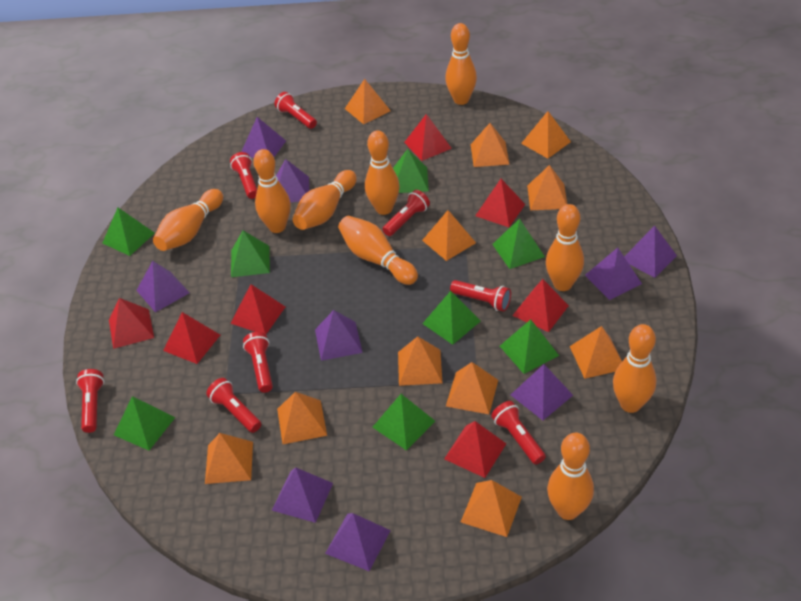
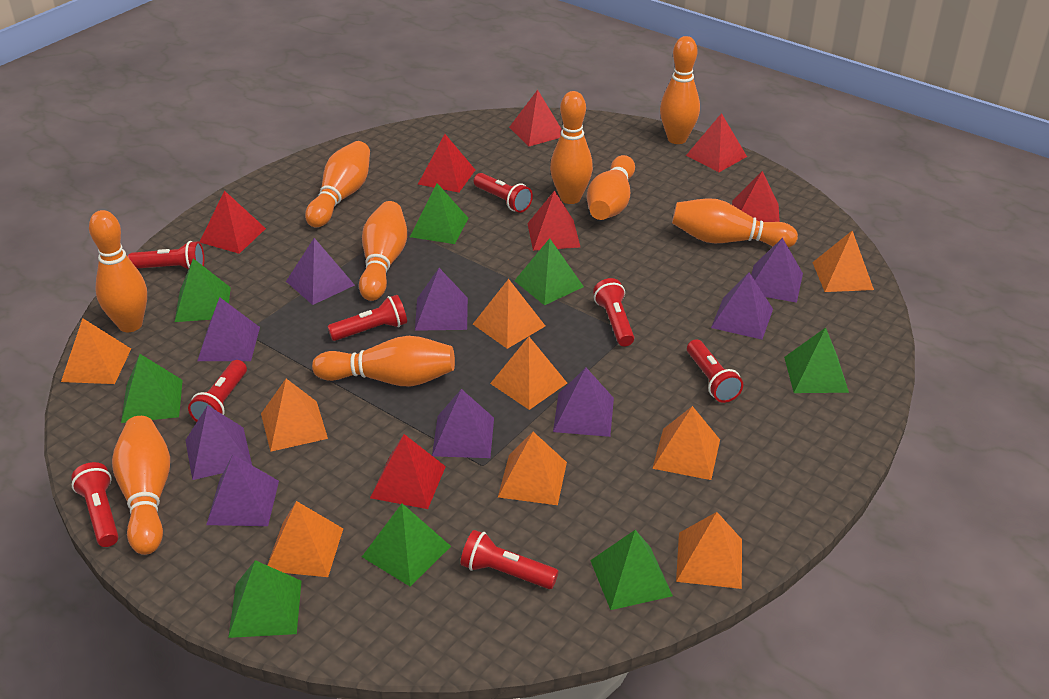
orange pyramid: [205,433,253,484] [277,392,327,444] [345,79,391,125] [398,336,442,386] [422,210,476,261] [446,362,498,414] [461,480,522,537] [470,123,510,167] [521,111,571,159] [527,165,567,210] [570,326,622,379] = 11 -> [61,318,131,384] [261,379,328,452] [267,501,343,577] [473,279,545,349] [490,337,567,410] [498,432,567,505] [652,406,720,480] [676,512,742,589] [812,231,874,292] = 9

